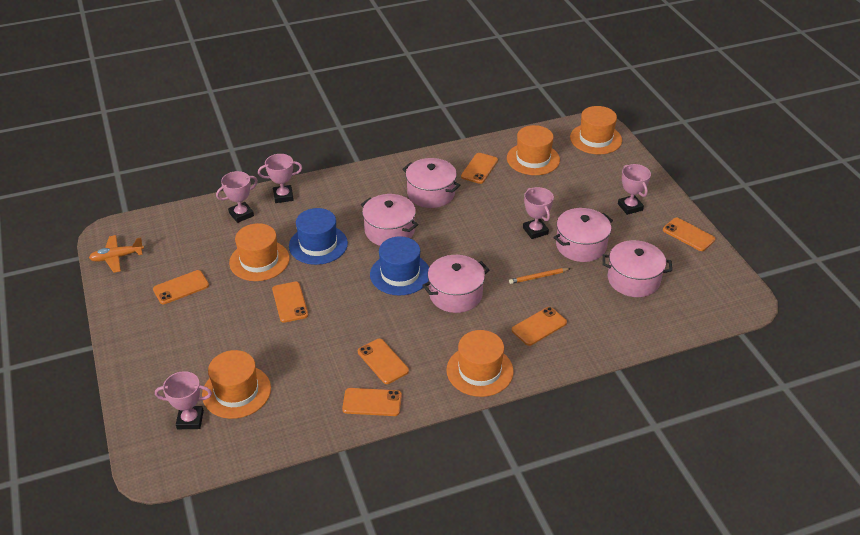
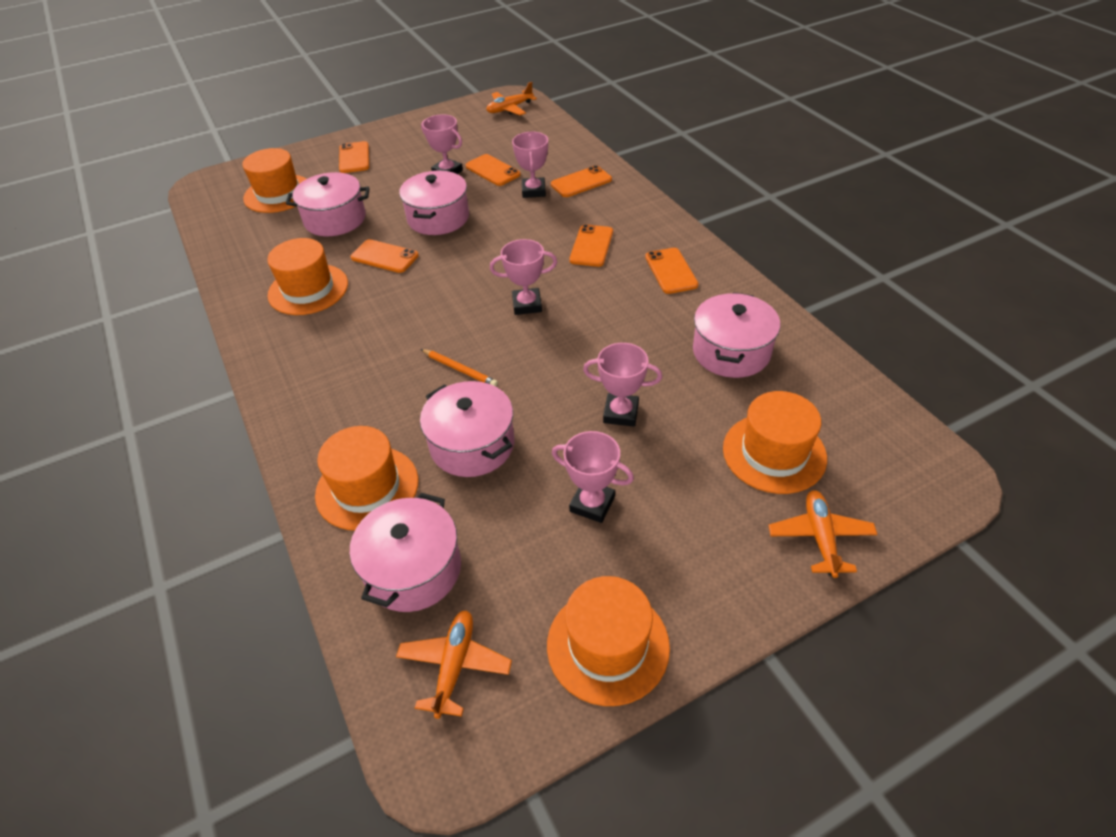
blue hat: [289,208,348,265] [370,236,429,295] = 2 -> none = 0
orange phone: [153,270,209,304] [272,282,308,323] [342,388,402,416] [358,339,409,384] [461,153,498,184] [512,307,567,346] [663,218,715,251] = 7 -> [339,141,369,173] [350,239,419,273] [466,154,521,186] [551,165,612,197] [569,224,613,267] [645,248,699,294] = 6
orange plane: [89,235,144,273] = 1 -> [396,610,512,719] [486,82,537,115] [768,490,877,578] = 3

